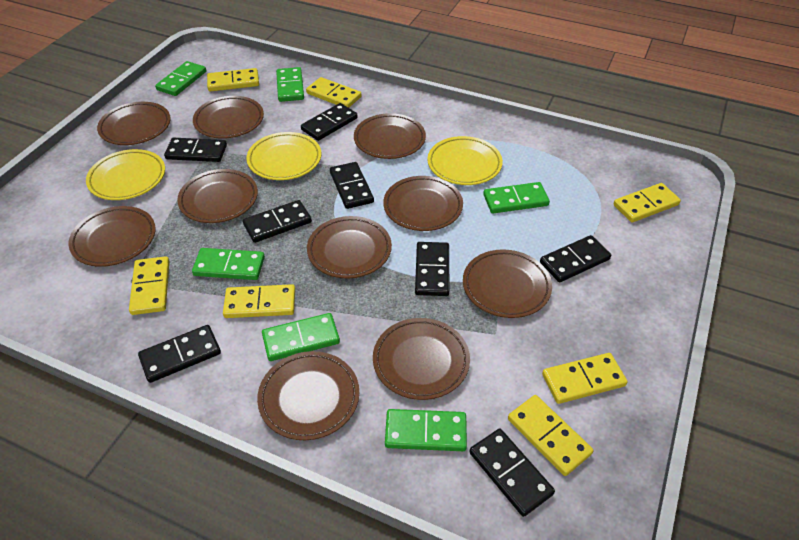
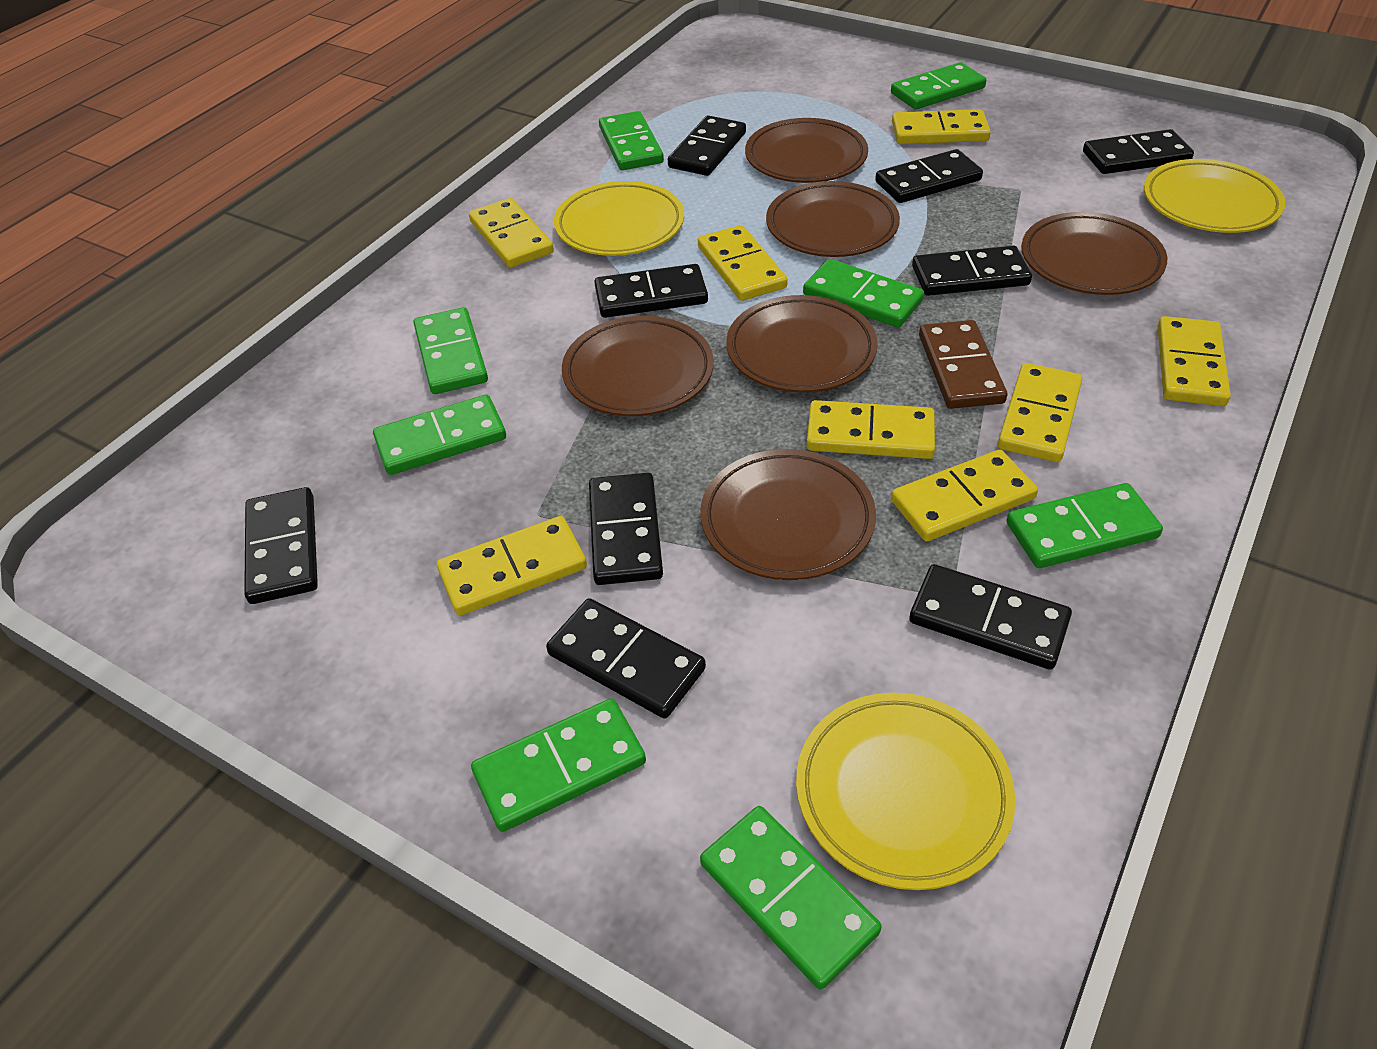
black domino: [138,325,221,383] [164,138,227,162] [243,200,312,243] [301,103,357,141] [330,162,374,209] [415,242,449,296] [469,428,555,517] [540,235,611,282] = 8 -> [244,487,318,604] [546,598,706,719] [589,473,663,585] [594,264,708,318] [668,115,746,176] [875,149,983,203] [909,564,1072,670] [912,245,1032,296] [1083,129,1194,174] = 9
brown domino: none = 0 -> [919,320,1007,409] = 1
brown plate: [69,206,156,267] [97,102,171,145] [177,169,258,223] [193,96,264,139] [257,351,359,440] [307,216,392,279] [354,113,426,159] [373,318,470,400] [383,176,463,231] [463,249,552,318] = 10 -> [562,316,714,416] [700,449,876,580] [726,295,878,392] [745,118,868,183] [766,181,900,257] [1021,212,1167,295] = 6
green domino: [155,61,206,96] [192,248,265,280] [262,313,340,361] [276,67,304,102] [385,409,467,451] [483,182,550,213] = 6 -> [373,395,506,475] [413,307,488,394] [471,698,646,832] [599,111,664,170] [700,806,882,990] [803,259,924,328] [891,62,986,110] [1007,483,1163,568] = 8
yellow domino: [129,256,169,315] [207,68,259,91] [223,284,295,318] [306,77,362,108] [508,395,593,476] [542,353,627,404] [613,183,681,222] = 7 -> [437,516,587,616] [469,198,554,268] [698,225,788,301] [806,400,935,459] [891,450,1038,541] [892,109,991,144] [998,363,1082,462] [1158,316,1231,406] = 8

